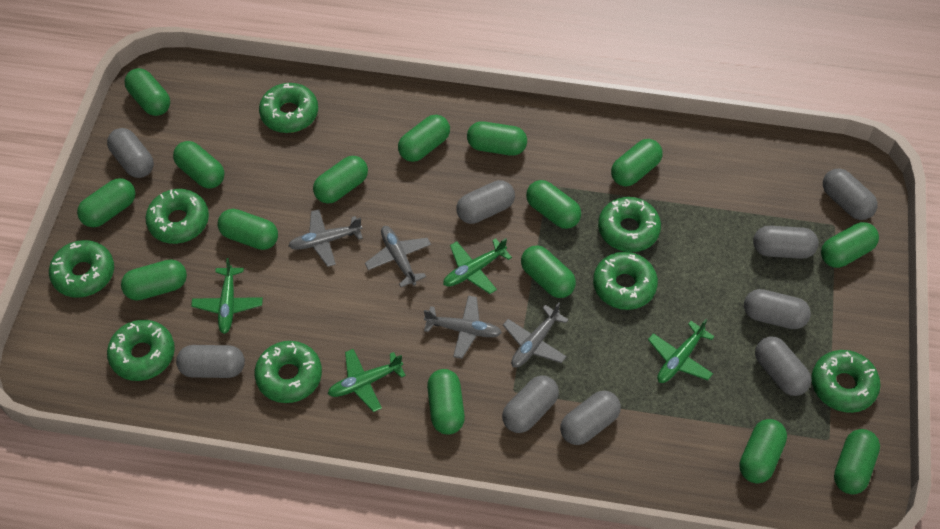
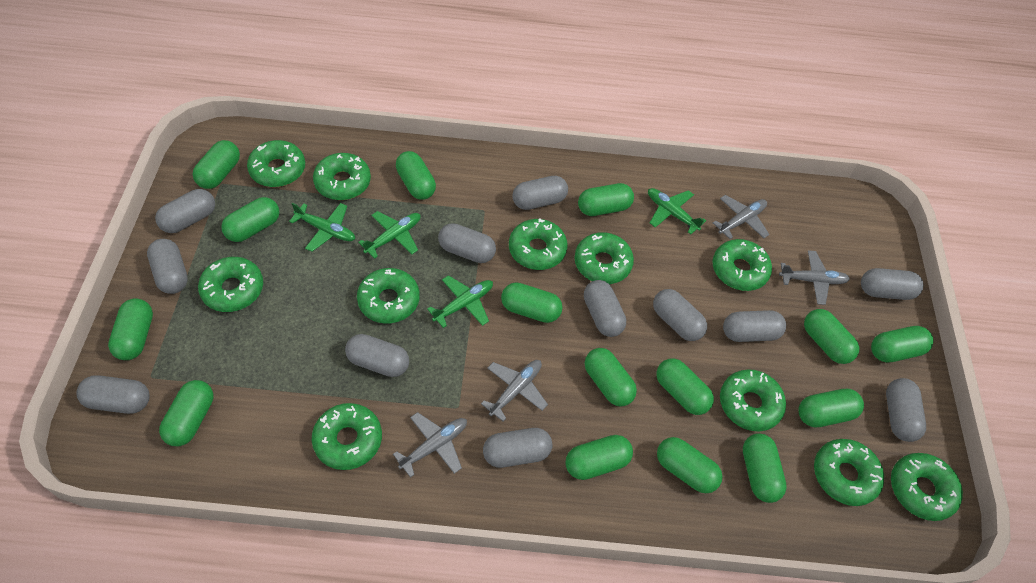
green donut: [49,240,114,298] [107,320,175,381] [145,189,209,244] [255,341,322,403] [259,83,318,133] [593,252,658,310] [598,197,661,252] [811,350,881,413] = 8 -> [198,257,263,312] [247,140,305,187] [312,403,382,470] [313,153,371,200] [357,268,420,323] [509,218,568,270] [574,232,634,284] [712,239,772,291] [720,369,786,431] [814,439,884,506] [891,453,963,521] = 11
grey capsule: [107,128,154,178] [176,345,245,378] [456,180,515,224] [502,375,559,433] [560,391,621,445] [744,289,811,329] [753,226,819,259] [755,336,811,396] [823,169,878,220] = 9 -> [76,375,150,414] [147,239,188,294] [155,189,215,233] [345,334,409,377] [438,223,496,263] [483,428,552,468] [512,176,568,210] [584,280,626,337] [653,289,707,341] [723,310,786,342] [861,268,924,300] [886,378,926,442] = 12

